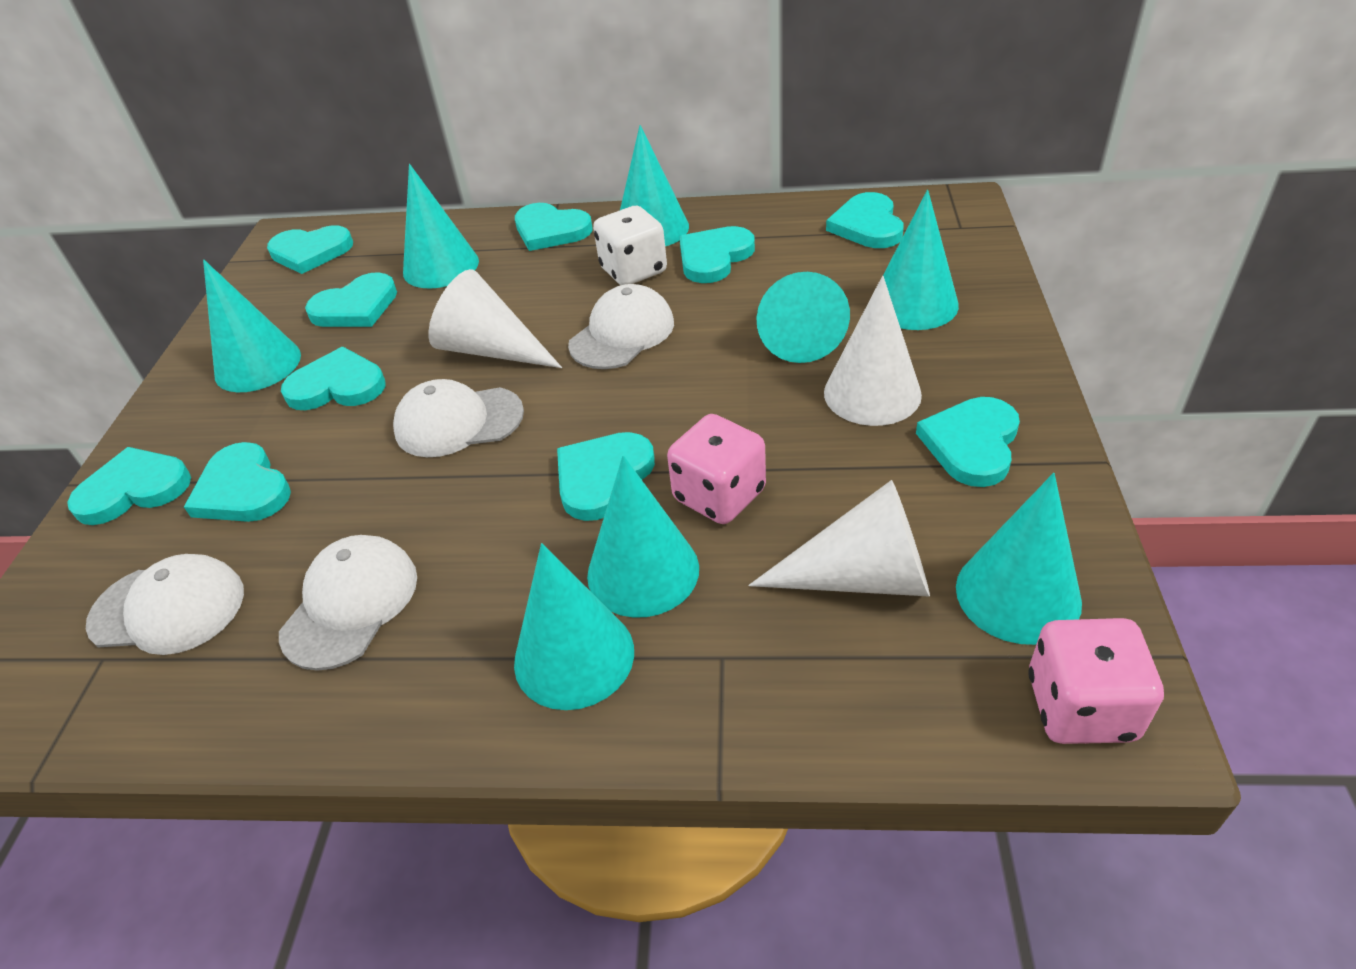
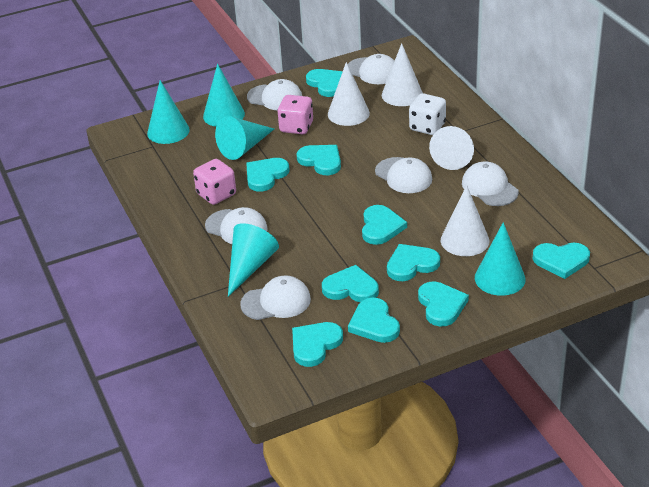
turquoise cone: [203,259,301,392] [403,164,479,289] [514,543,634,710] [587,455,699,617] [620,125,689,246] [756,272,850,363] [883,190,959,330] [956,473,1082,645] = 8 -> [147,80,190,144] [203,64,245,127] [215,116,274,160] [228,223,279,297] [475,222,526,296] = 5
white cap: [86,554,244,655] [279,535,417,671] [393,379,524,457] [568,284,674,369] = 4 -> [205,207,268,244] [240,275,311,320] [247,79,302,110] [348,54,394,84] [375,157,432,193] [462,161,519,206] = 6
white cone: [429,269,562,368] [748,480,930,597] [824,276,922,426] = 3 -> [328,62,370,126] [382,43,423,106] [429,126,474,170] [441,185,489,256] = 4

